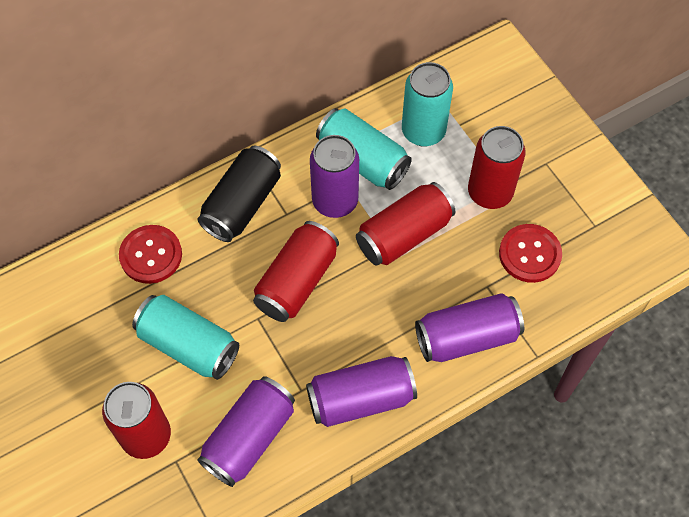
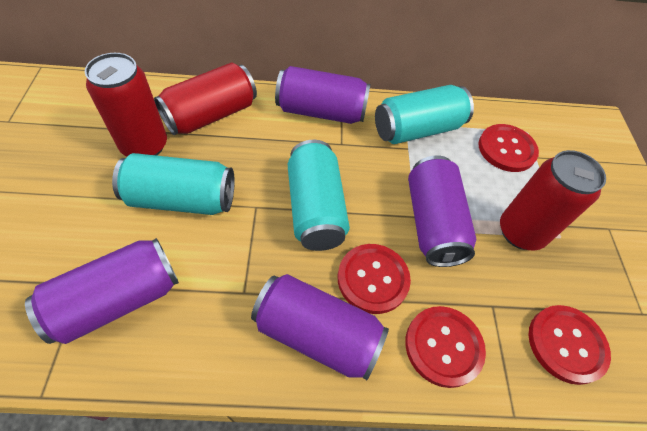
black can: [198,146,281,242] = 1 -> none = 0
red button: [119,225,182,284] [499,224,562,283] = 2 -> [338,244,411,314] [405,306,486,388] [478,124,539,172] [529,305,611,385] = 4
red can: [102,382,171,459] [253,221,339,322] [356,182,455,266] [468,126,526,209] = 4 -> [85,53,167,157] [154,62,257,135] [500,150,606,251] = 3

